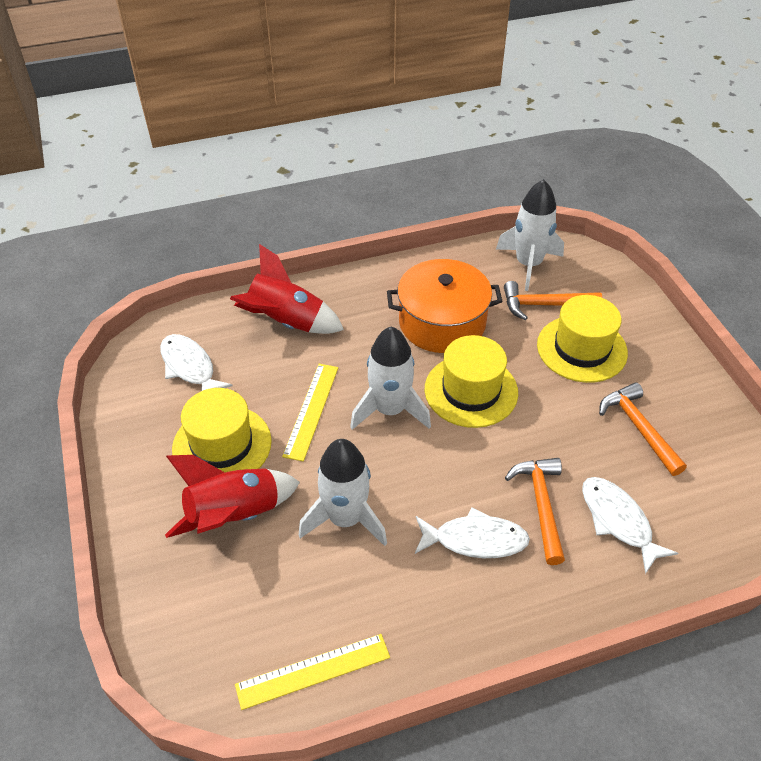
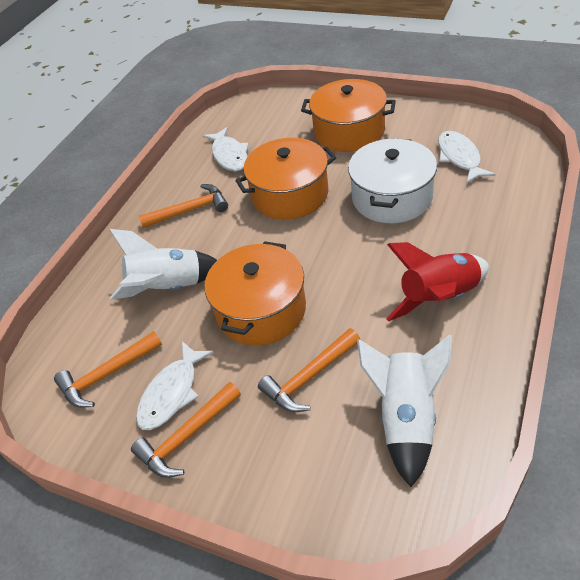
orange hammer: [504,281,602,320] [505,458,565,565] [599,382,687,476] = 3 -> [54,331,162,407] [131,382,241,478] [139,184,228,228] [258,328,360,412] = 4
orange pot: [387,259,503,353] = 1 -> [204,241,306,345] [235,138,336,220] [301,79,396,152] = 3
red rocket: [165,455,300,538] [230,244,344,334] = 2 -> [386,242,489,321] = 1
white pot: none = 0 -> [348,138,437,223] = 1
white rocket: [299,439,387,546] [350,326,431,430] [496,179,564,291] = 3 -> [109,229,217,300] [357,335,452,487] = 2
yellow hat: [172,388,272,472] [425,335,518,428] [537,295,628,383] = 3 -> none = 0
yellow ruler: [235,634,390,710] [282,364,338,462] = 2 -> none = 0

